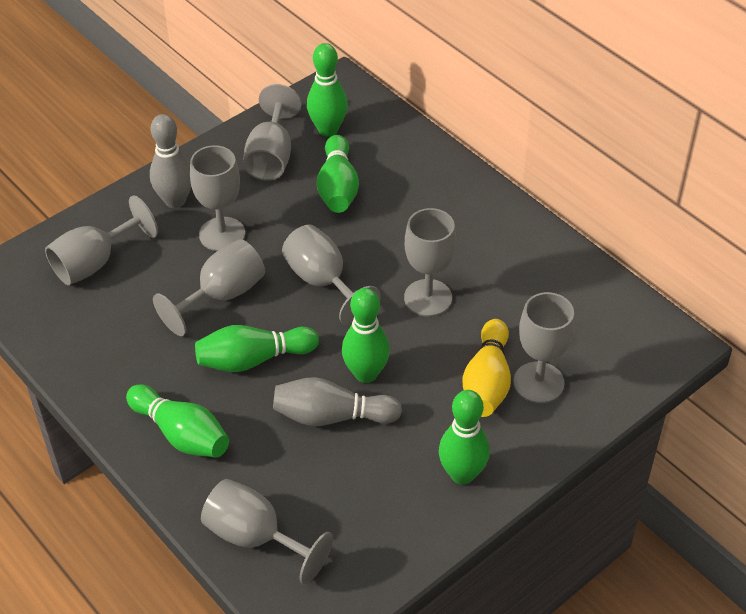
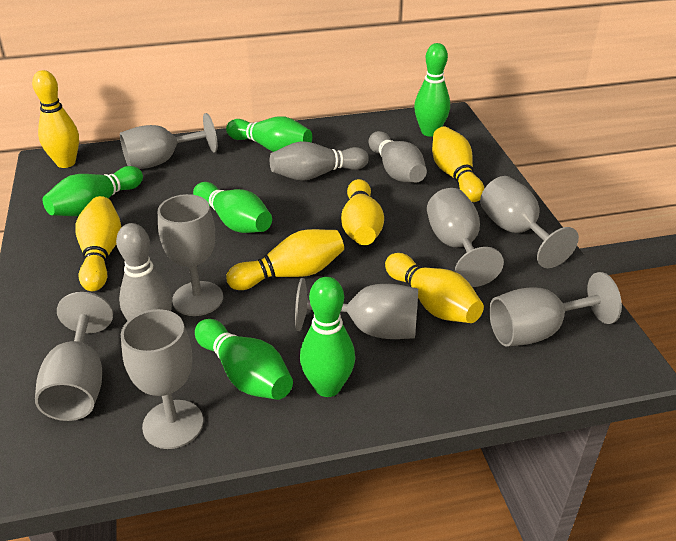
grey bowling pin: [150,114,191,208] [273,377,402,426] = 2 -> [116,223,172,321] [270,141,369,181] [369,131,427,183] = 3
yellow bowling pin: [462,319,511,417] = 1 -> [32,70,79,168] [76,196,121,291] [226,229,344,290] [341,179,384,245] [385,253,484,323] [432,127,484,202] = 6

